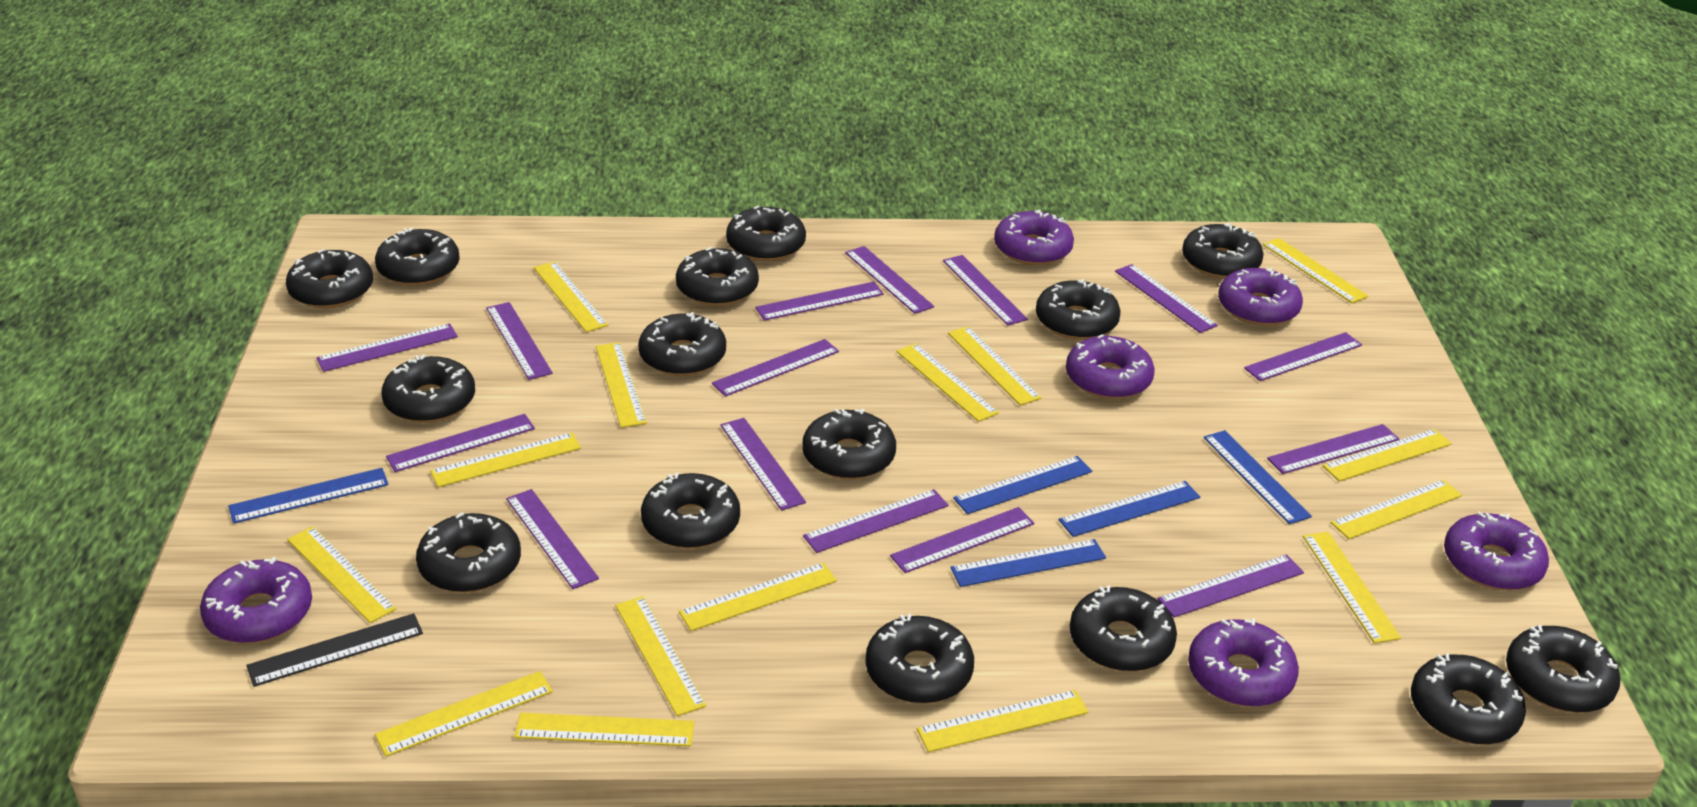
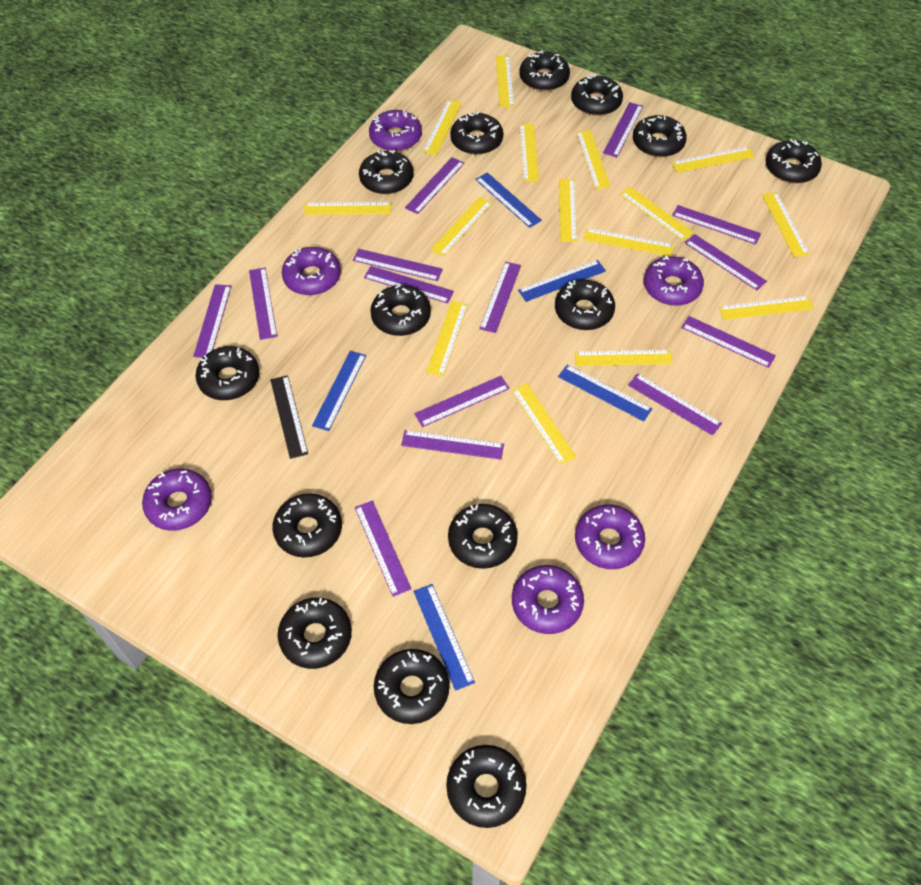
black donut: [286,249,373,308] [375,227,460,286] [381,354,475,423] [416,512,521,593] [638,312,726,376] [641,472,740,549] [676,247,759,306] [726,205,806,261] [802,409,896,480] [865,614,974,704] [1036,279,1121,340] [1070,585,1177,672] [1182,223,1263,279] [1411,653,1526,745] [1506,625,1620,713] = 15 -> [195,346,259,400] [272,493,342,558] [278,598,352,669] [359,150,414,194] [370,285,431,336] [374,649,450,724] [446,745,526,828] [448,504,518,569] [450,111,503,155] [519,50,570,91] [555,280,615,330] [571,74,623,116] [633,115,687,157] [766,139,822,184] = 14
purple ruler: [316,323,458,372] [386,414,535,472] [486,302,553,380] [506,489,599,589] [712,339,839,396] [720,418,806,510] [755,282,884,321] [803,489,948,553] [845,246,934,314] [890,507,1034,573] [943,255,1028,326] [1115,264,1218,333] [1157,554,1304,617] [1244,332,1362,381] [1267,424,1399,474] = 15 -> [193,284,231,358] [249,268,277,340] [353,249,443,281] [355,501,411,597] [364,266,454,303] [401,430,504,460] [405,157,465,214] [414,376,510,427] [479,262,521,333] [603,102,643,157] [628,373,722,436] [672,205,761,245] [681,316,776,368] [685,234,767,290] = 14

